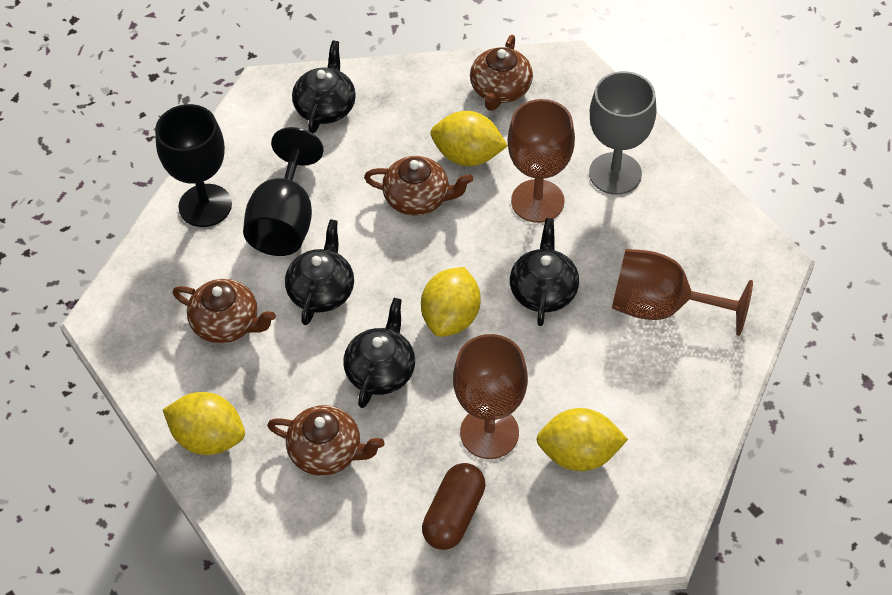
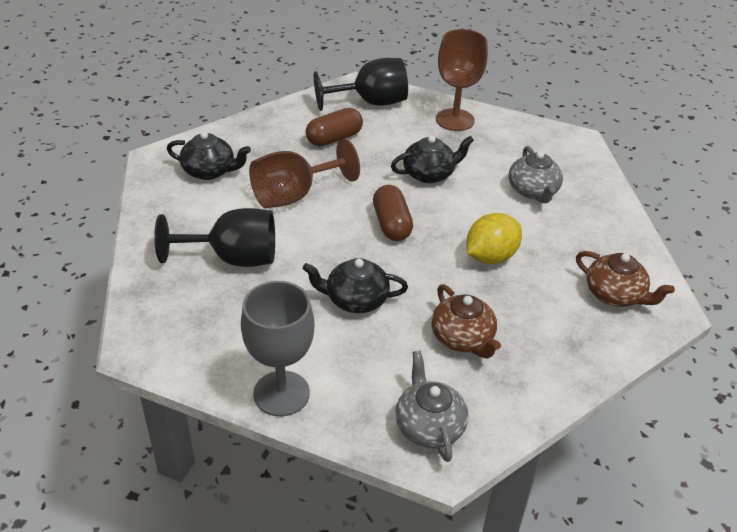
black teapot: [285,219,354,325] [292,40,356,133] [344,298,415,408] [510,218,579,326] = 4 -> [167,131,251,180] [303,258,408,313] [391,135,474,183] = 3
brown capsule: [422,463,486,550] = 1 -> [306,108,363,146] [373,185,413,241] = 2
brown goblet: [453,334,528,459] [507,99,575,223] [612,249,753,336] = 3 -> [249,139,360,208] [436,29,488,131] = 2
brown teapot: [173,279,276,343] [267,405,384,476] [364,156,473,216] [470,35,533,111] = 4 -> [431,284,501,359] [576,251,675,307] = 2
grey teapot: none = 0 -> [395,351,468,462] [509,146,563,203] = 2
yellow lemon: [163,392,245,455] [421,267,481,337] [431,111,508,166] [536,408,628,471] = 4 -> [466,213,522,264] = 1

